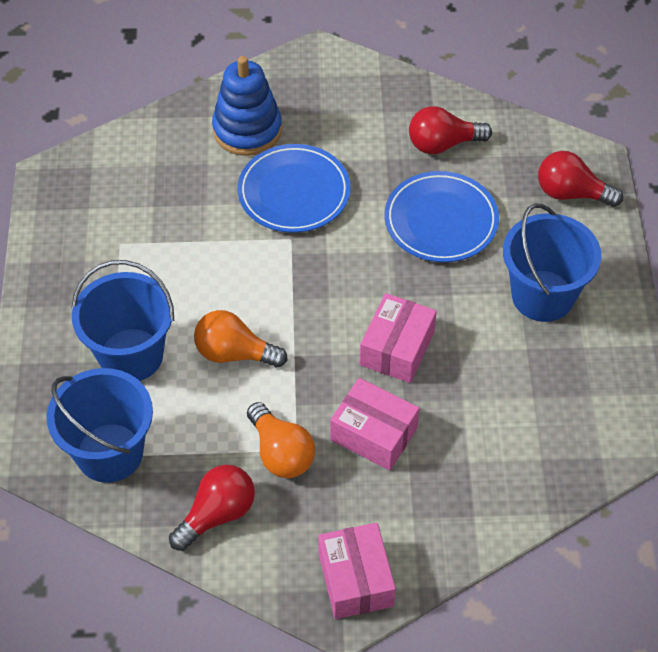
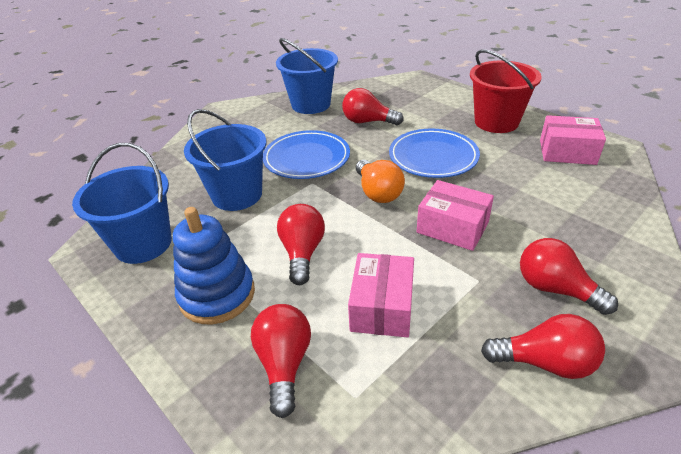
orange light bulb: [194,310,288,368] [247,402,315,478] = 2 -> [356,160,405,203] = 1
red bucket: none = 0 -> [470,49,542,133] = 1
red light bulb: [169,464,255,551] [409,106,492,154] [538,151,623,207] = 3 -> [251,304,311,418] [277,204,325,285] [342,88,404,125] [481,314,605,379] [520,238,618,315] = 5

